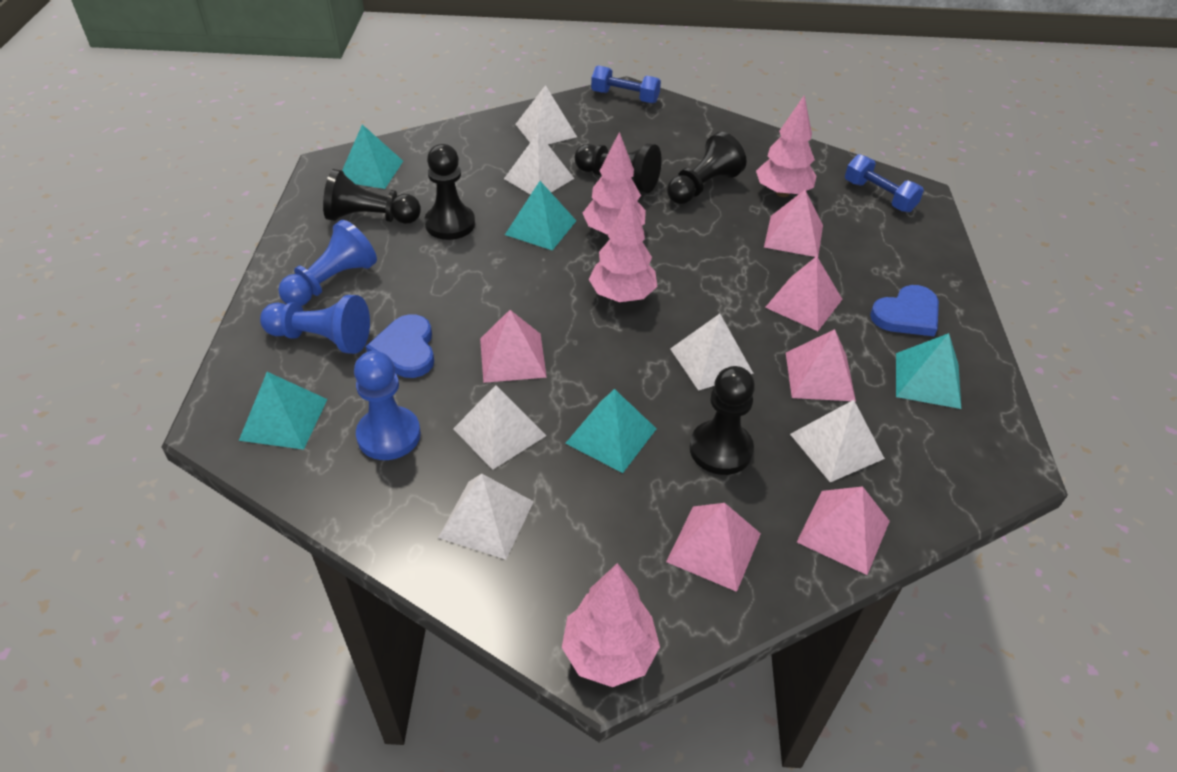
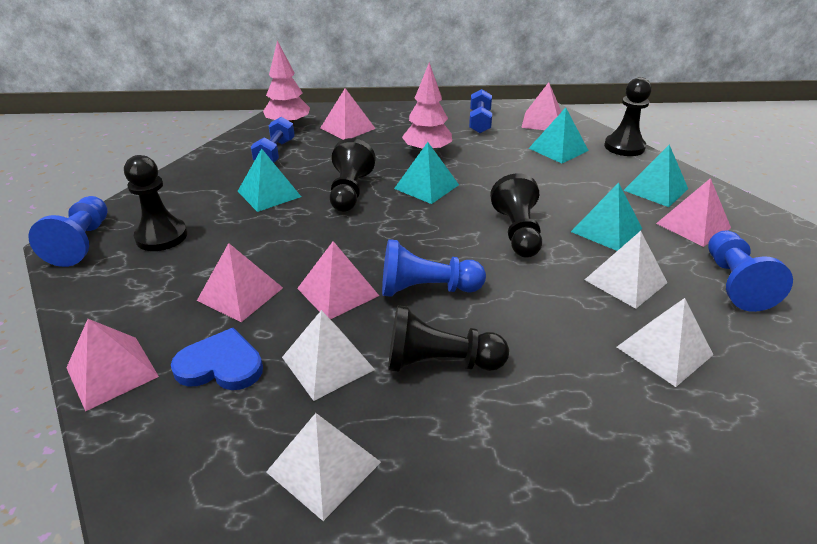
blue heart: [366,314,434,378] [870,285,939,336] = 2 -> [171,328,263,390] = 1
pink tree: [562,563,660,687] [583,132,646,235] [589,194,657,302] [756,95,816,197] = 4 -> [263,41,310,126] [402,62,452,150] = 2
white pyramid: [438,474,534,560] [453,385,546,470] [504,132,575,195] [516,85,577,144] [670,314,754,391] [790,400,885,482] = 6 -> [266,413,381,521] [282,310,375,401] [585,231,668,309] [617,298,713,387] = 4

